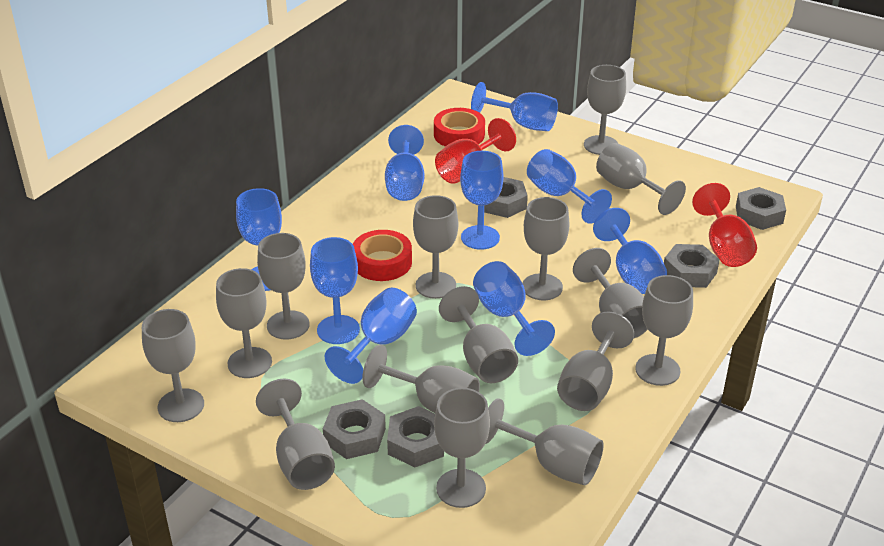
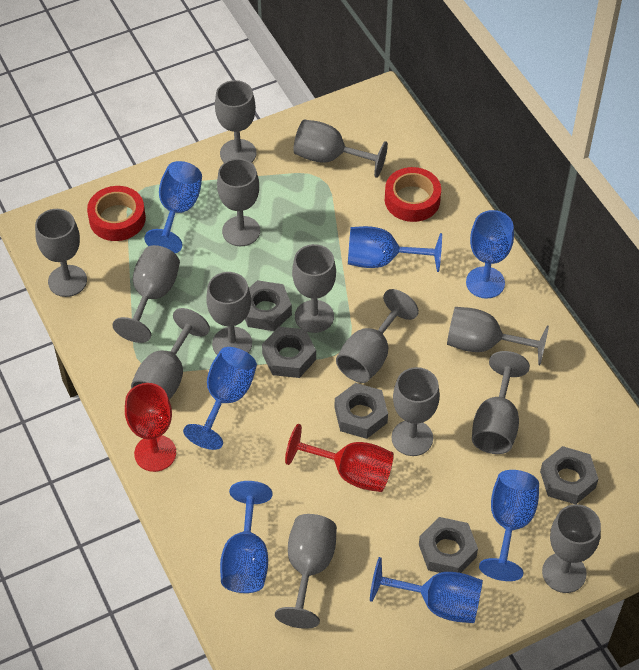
blue goblet: [236,188,282,291] [310,237,360,344] [325,288,417,384] [385,125,424,201] [460,151,503,250] [471,82,558,131] [473,261,555,356] [527,149,612,224] [593,208,667,294] = 9 -> [144,161,202,253] [183,347,257,450] [220,481,273,593] [348,226,442,272] [370,557,483,623] [466,210,514,299] [479,470,539,581] = 7
grey goblet: [142,309,204,422] [216,268,272,378] [256,379,335,490] [257,233,309,340] [362,344,480,413] [413,195,458,299] [434,388,490,508] [439,286,518,383] [485,398,604,485] [523,197,570,300] [557,312,634,411] [573,248,648,339] [584,65,626,155] [596,143,686,215] [635,275,693,386] = 15 -> [35,209,87,297] [112,245,180,343] [131,308,210,400] [206,272,252,355] [215,80,257,163] [217,158,260,246] [275,514,337,629] [292,244,336,333] [293,120,388,178] [336,289,419,383] [392,367,440,456] [447,307,549,365] [472,351,530,454] [542,504,601,593] = 14

